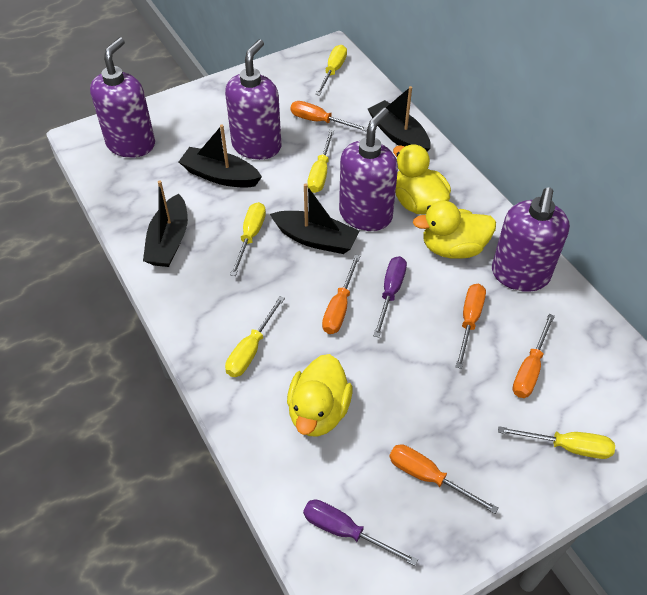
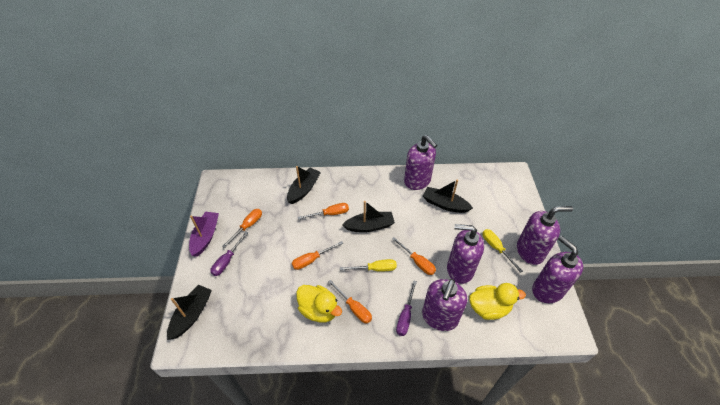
purple boat: none = 0 -> [189,211,219,257] = 1
purple soap dispenser: [90,37,155,158] [225,39,281,160] [339,108,398,231] [492,187,570,292] = 4 -> [404,135,437,190] [422,279,467,331] [447,224,484,284] [517,206,573,265] [532,235,583,303] = 5
yellow duck: [287,354,352,437] [393,144,451,215] [413,201,496,259] = 3 -> [296,285,342,323] [469,283,526,320] = 2
yellow screwdriver: [225,296,285,377] [230,202,266,276] [307,130,334,193] [315,45,347,96] [498,426,615,459] = 5 -> [340,259,397,272] [483,229,523,273] = 2

